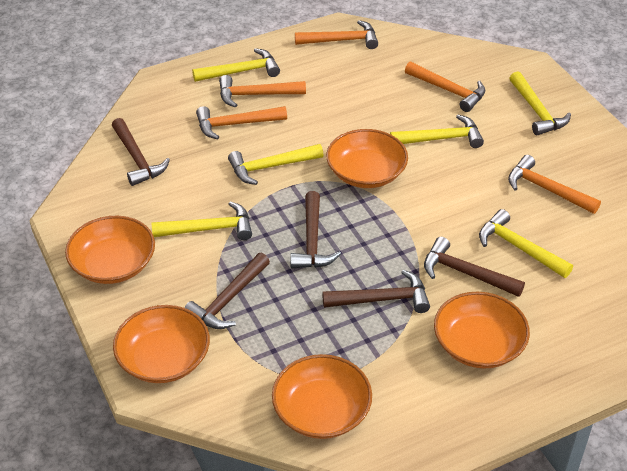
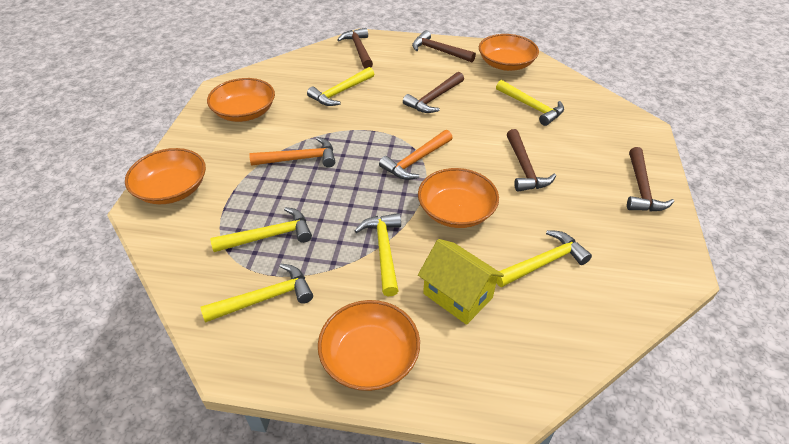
orange hammer: [196,106,287,140] [219,75,306,108] [295,20,378,49] [405,62,486,112] [508,155,601,214] = 5 -> [249,137,335,167] [379,130,452,180] = 2
yellow house: none = 0 -> [418,239,504,325] = 1

